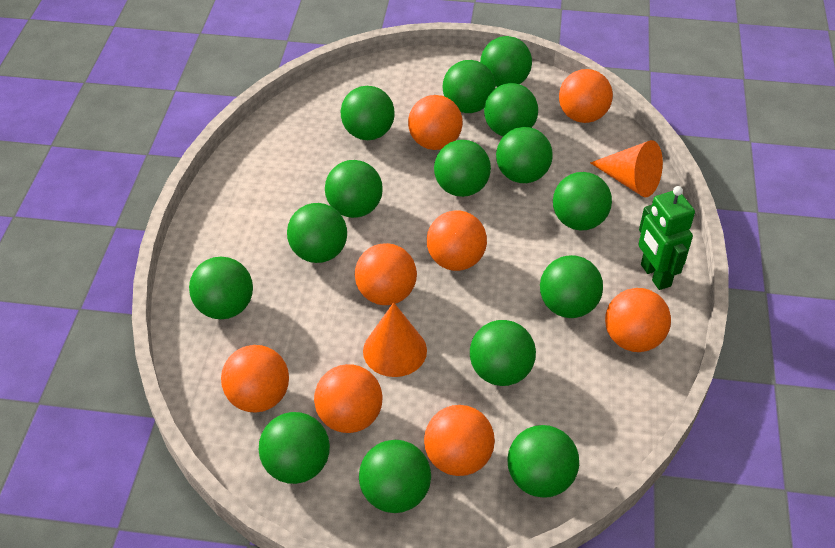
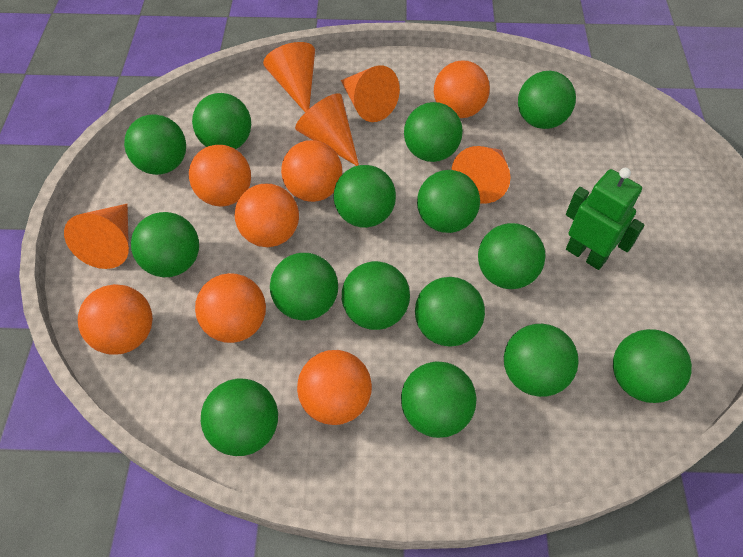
orange ball: [221,345,289,413] [314,364,383,433] [355,243,417,305] [408,95,463,150] [424,405,495,476] [427,211,487,271] [559,69,613,123] [605,288,671,352] = 8 -> [78,284,153,355] [189,145,251,206] [195,273,266,343] [235,184,299,247] [281,140,342,202] [297,350,372,425] [434,60,490,118] = 7
orange cone: [363,302,427,377] [590,140,663,197] = 2 -> [64,204,129,269] [263,42,315,112] [295,93,359,166] [341,65,400,122] [452,146,510,204] = 5

